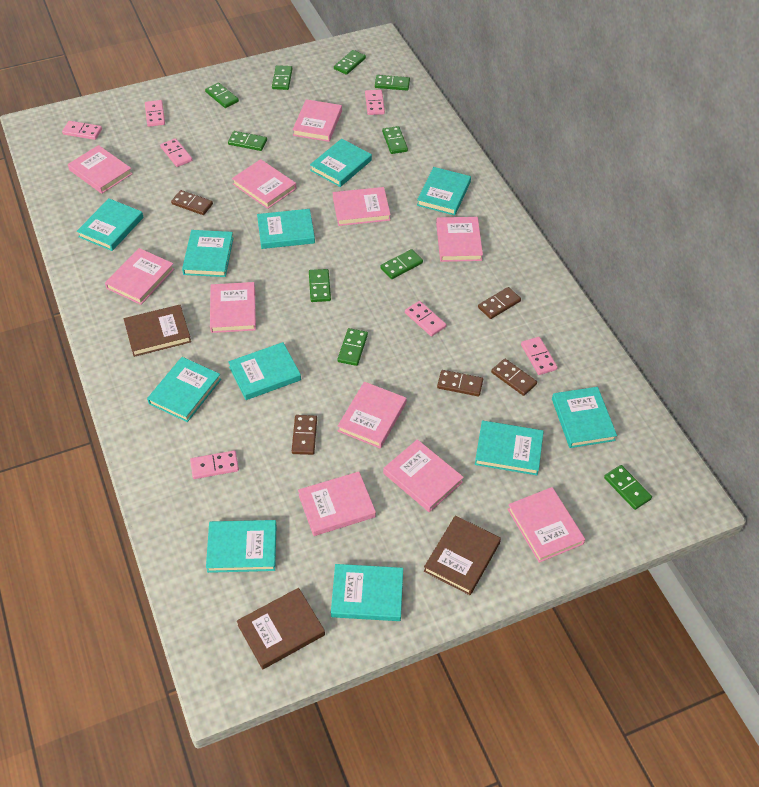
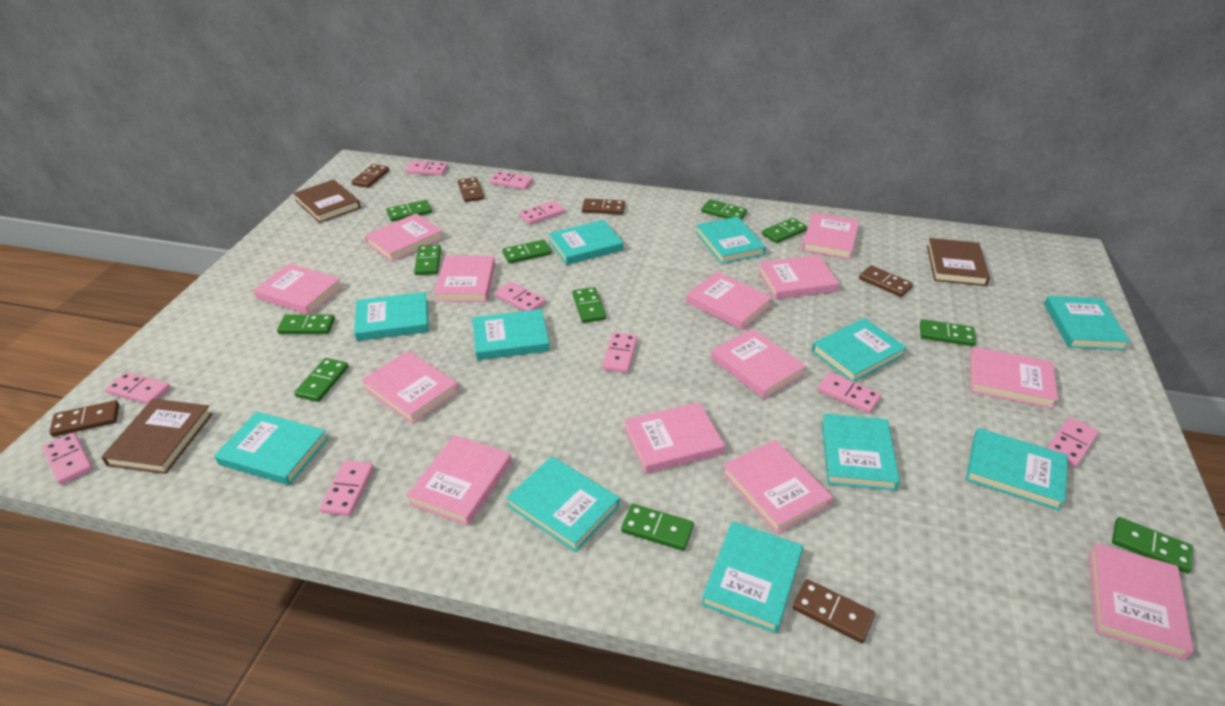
brown domino: [171,190,213,215] [292,415,317,455] [437,370,483,396] [478,287,521,319] [491,359,537,396] = 5 -> [49,400,119,437] [351,164,389,188] [458,177,484,202] [582,198,625,215] [793,579,875,643] [859,265,913,297] = 6
green domino: [205,82,239,108] [228,131,267,151] [272,65,292,90] [309,269,331,302] [334,50,366,75] [337,328,368,366] [375,75,410,91] [380,249,423,279] [382,126,408,154] [604,465,652,510] = 10 -> [277,315,335,334] [294,358,349,402] [386,200,432,222] [414,245,441,275] [502,240,551,264] [573,287,606,323] [621,504,694,551] [701,199,747,220] [762,218,807,243] [920,319,976,346] [1112,517,1193,573] = 11
pink book: [68,145,132,194] [105,248,174,305] [210,282,256,333] [232,159,296,209] [293,99,342,142] [298,472,376,536] [333,187,391,226] [337,382,407,448] [383,439,464,512] [436,217,483,262] [507,487,585,563] = 11 -> [254,263,343,315] [361,351,459,424] [364,213,443,262] [407,435,512,526] [434,256,495,302] [624,402,725,474] [686,272,772,330] [711,328,806,399] [722,440,833,534] [758,255,839,299] [802,212,859,259] [970,347,1058,409] [1089,543,1194,660] = 13
pink domino: [62,121,102,140] [145,100,165,127] [160,138,192,167] [190,451,239,479] [365,90,385,115] [405,301,446,336] [521,337,558,375] = 7 -> [42,433,93,485] [105,372,171,404] [319,460,374,516] [405,161,448,175] [490,171,533,190] [495,282,546,311] [519,201,565,225] [602,332,637,373] [817,372,881,413] [1047,417,1099,467] = 10

